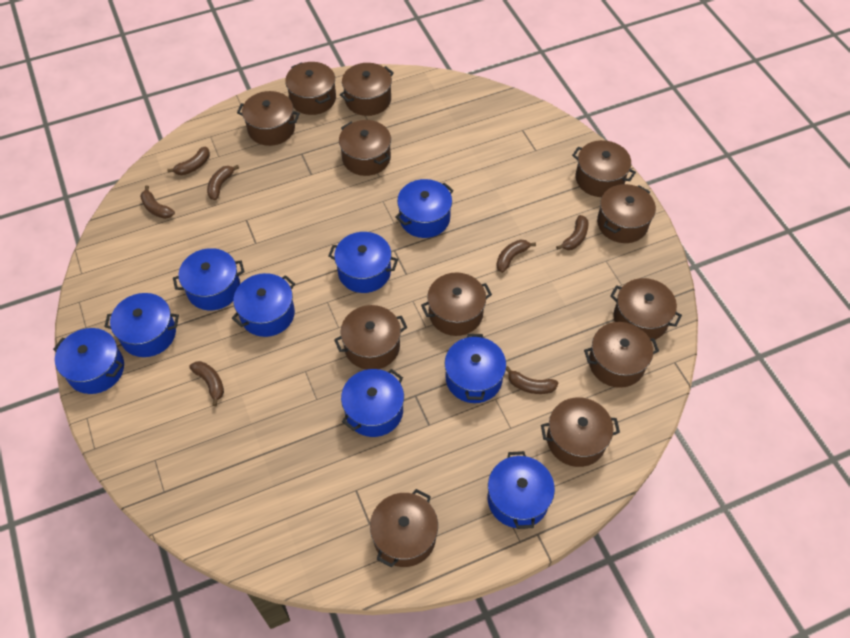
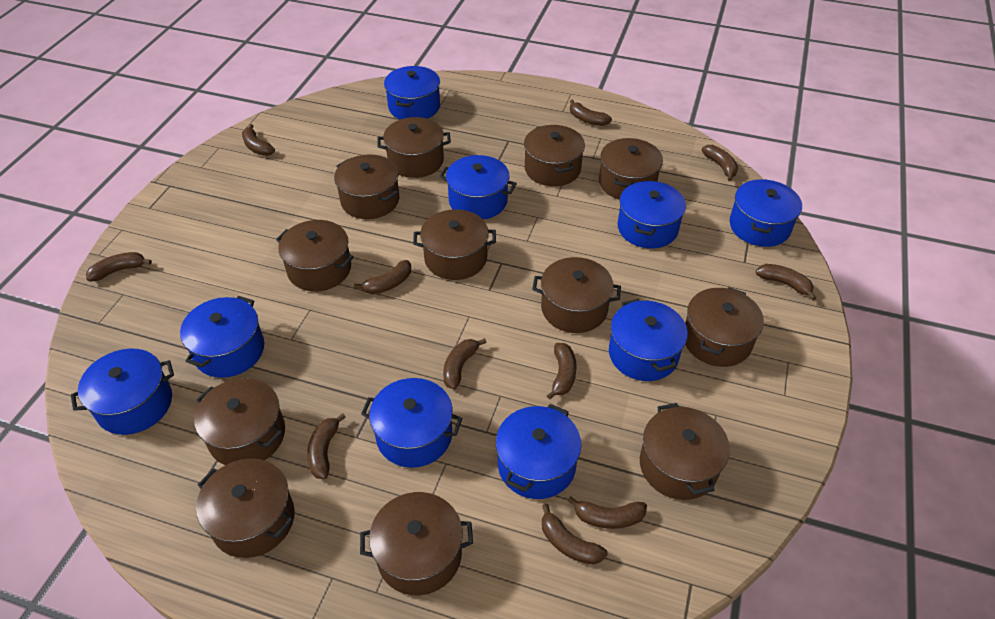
brown banana: [140,185,175,219] [167,146,210,175] [189,361,224,406] [207,165,239,200] [496,239,536,273] [506,366,558,394] [556,215,589,250] = 7 -> [86,252,152,281] [242,124,275,156] [307,413,346,479] [354,260,411,294] [443,338,487,390] [542,504,608,565] [547,343,577,400] [567,496,647,529] [570,99,612,126] [701,145,738,181] [756,264,816,300] = 11

